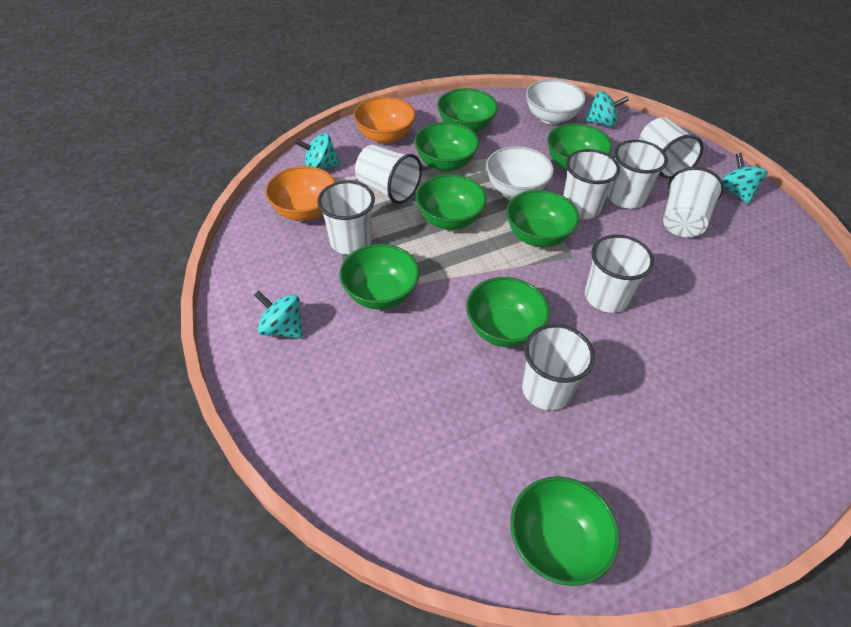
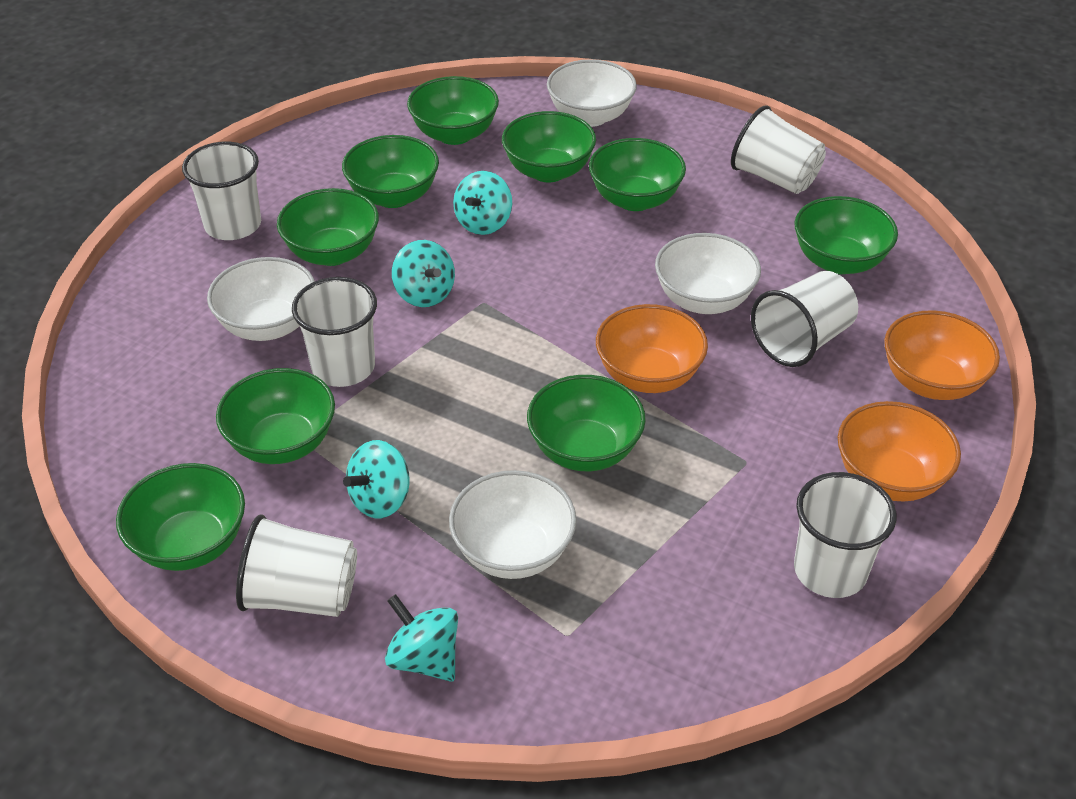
green bowl: [339,244,420,310] [414,122,479,172] [416,174,487,230] [437,88,498,132] [466,277,550,347] [506,190,580,247] [510,476,620,586] [547,123,612,170] = 8 -> [116,463,245,571] [216,368,335,464] [277,188,379,266] [342,135,439,208] [407,76,499,145] [502,111,596,182] [527,375,646,471] [589,138,686,211] [794,196,898,274] = 9
orange bowl: [265,166,336,221] [354,97,416,144] = 2 -> [596,304,708,393] [838,401,961,502] [884,310,1000,400] = 3
white bowl: [486,146,554,198] [526,79,586,124] = 2 -> [207,257,315,341] [449,470,577,579] [547,59,637,127] [655,233,761,314] = 4
white cup: [317,181,375,255] [355,145,422,204] [522,324,595,410] [563,149,620,219] [585,235,654,313] [607,140,668,209] [639,117,703,179] [663,167,724,237] = 8 -> [182,142,261,240] [236,515,357,617] [292,277,377,387] [731,105,826,194] [751,271,858,367] [794,472,897,598] = 6

